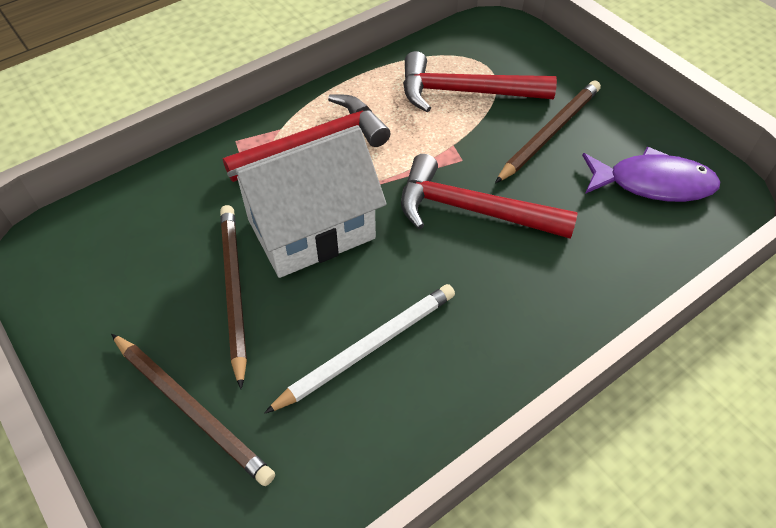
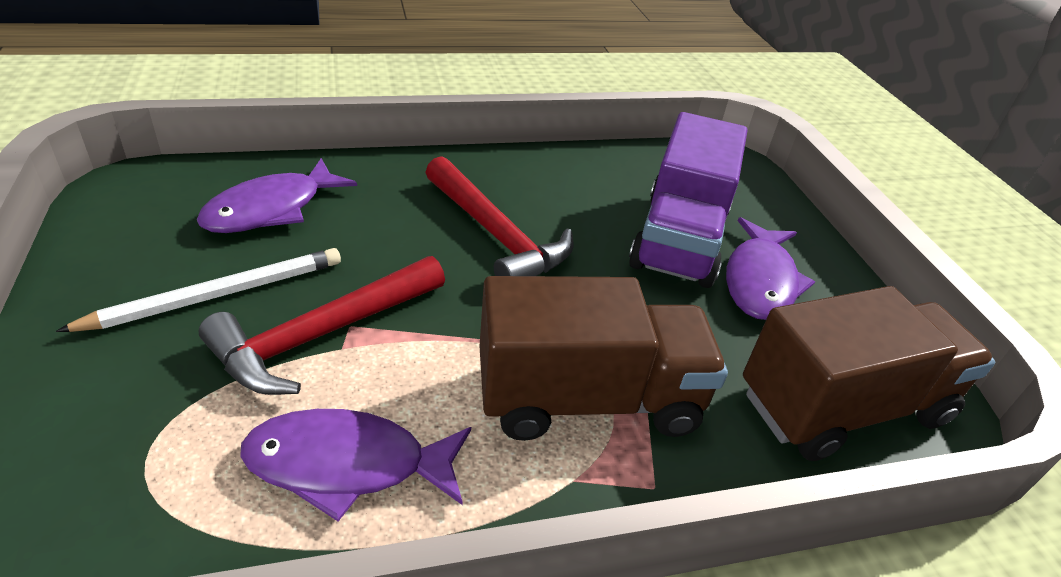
brown pencil: [111,334,275,486] [220,205,247,389] [495,81,601,183] = 3 -> none = 0
brown truck: none = 0 -> [479,276,728,441] [743,286,995,461] = 2
purple fish: [582,147,720,202] = 1 -> [197,158,357,233] [240,409,471,521] [726,217,815,320] = 3
purple truck: none = 0 -> [629,112,747,288] = 1
red hammer: [223,94,390,182] [401,154,578,239] [403,51,557,112] = 3 -> [199,256,445,395] [425,156,573,276] = 2
white house: [227,125,387,278] = 1 -> none = 0

